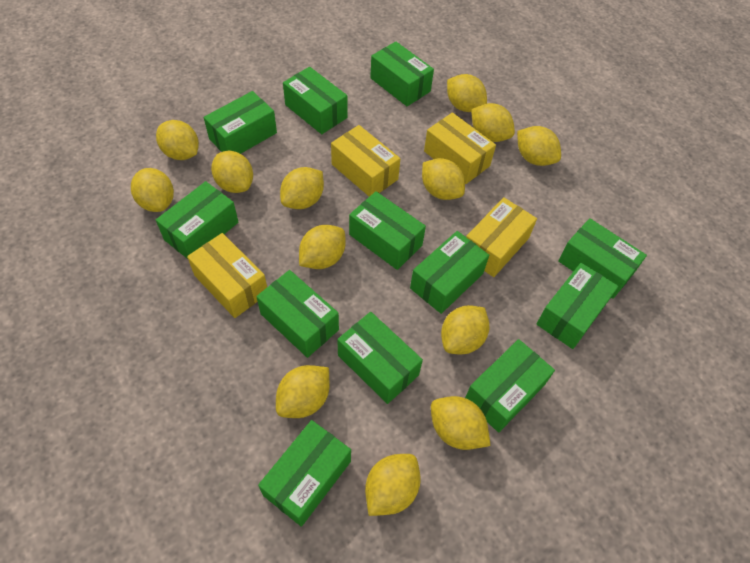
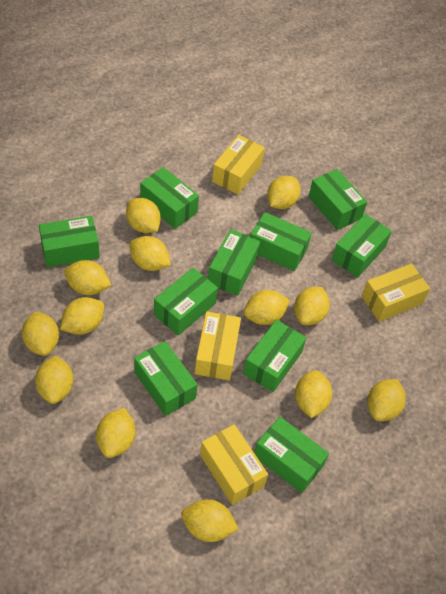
green box: [156,181,238,259] [204,91,277,154] [256,270,339,358] [258,420,351,527] [283,67,348,134] [337,312,423,404] [349,191,426,270] [370,41,434,106] [410,231,489,314] [465,339,555,432] [536,263,618,349] [558,218,647,299] = 12 -> [39,216,100,267] [134,341,198,416] [140,167,199,229] [154,268,218,335] [208,229,261,296] [243,320,306,392] [250,212,312,271] [254,417,329,493] [308,169,367,230] [332,214,392,277] = 10

